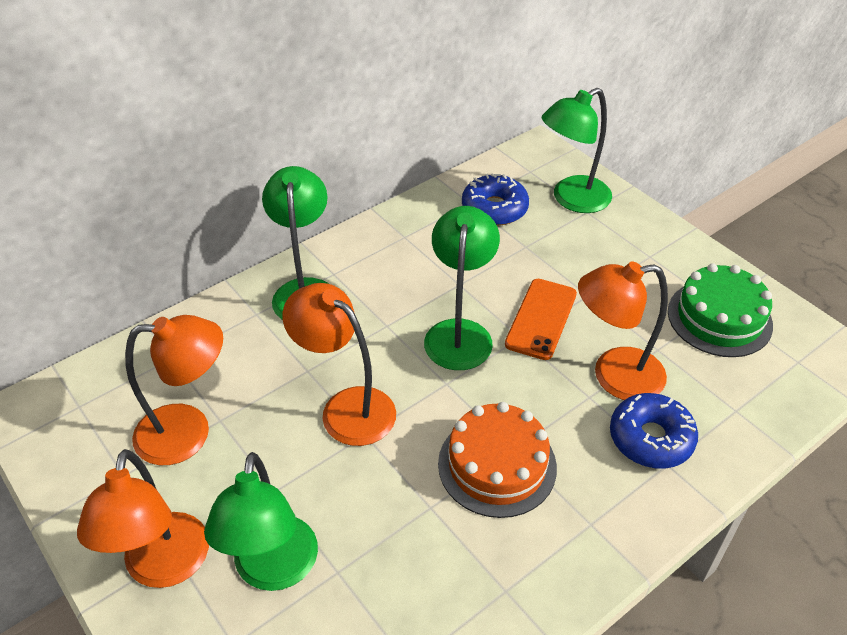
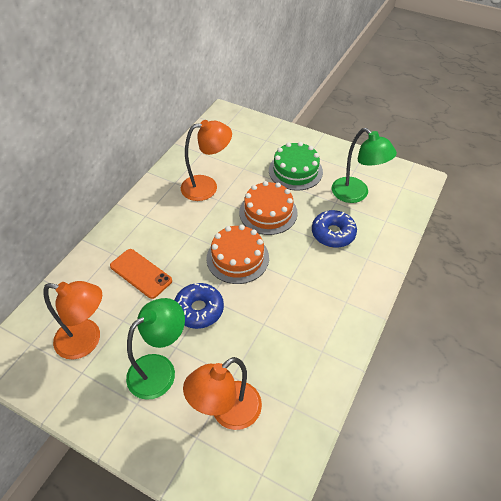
green lamp: [204,452,318,591] [262,166,329,320] [424,206,500,370] [542,88,612,213] = 4 -> [126,298,185,400] [331,128,397,203] = 2
orange cake: [438,402,557,518] = 1 -> [206,225,269,284] [239,181,298,235] = 2
orange lamp: [77,449,209,588] [125,315,223,465] [283,283,396,446] [578,261,668,400] = 4 -> [43,281,102,359] [181,120,232,201] [183,357,262,430] = 3

